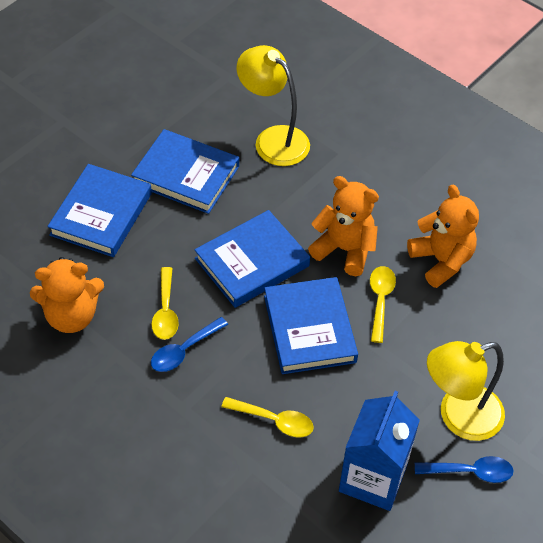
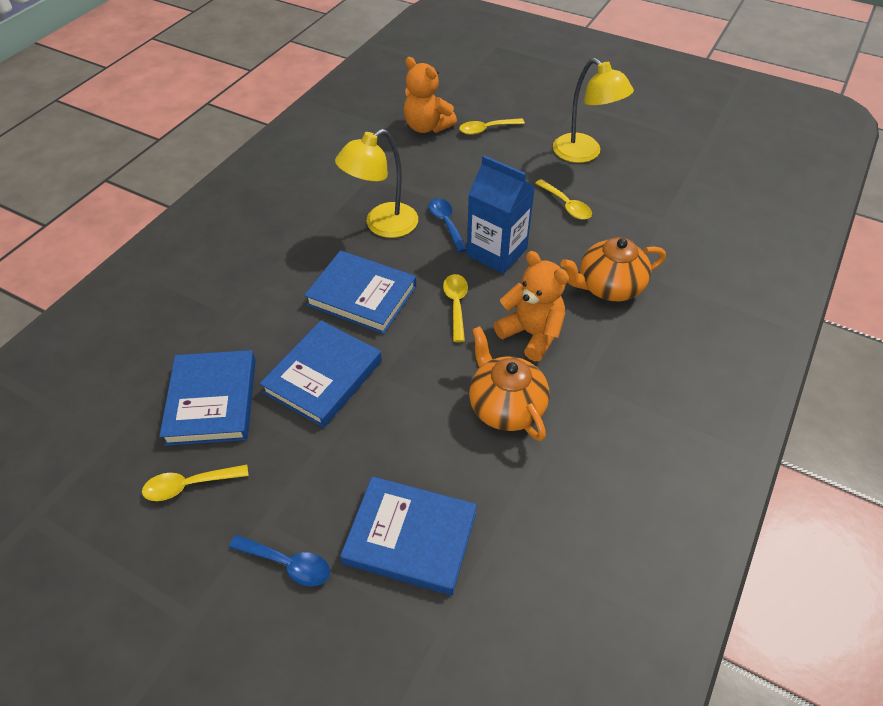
orange teapot: none = 0 -> [469,326,549,441] [561,237,666,301] = 2
orange teddy bear: [30,257,104,333] [308,176,379,276] [407,185,479,288] = 3 -> [404,57,457,133] [494,251,569,361] = 2
yellow spoon: [151,267,179,340] [221,397,314,437] [370,266,396,343] = 3 -> [142,464,249,501] [443,274,468,342] [459,118,525,135] [535,179,592,220] = 4

